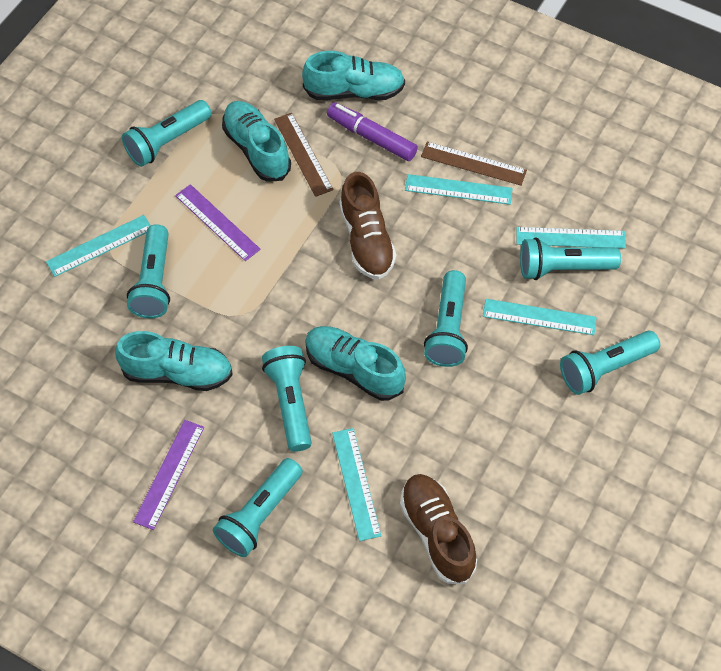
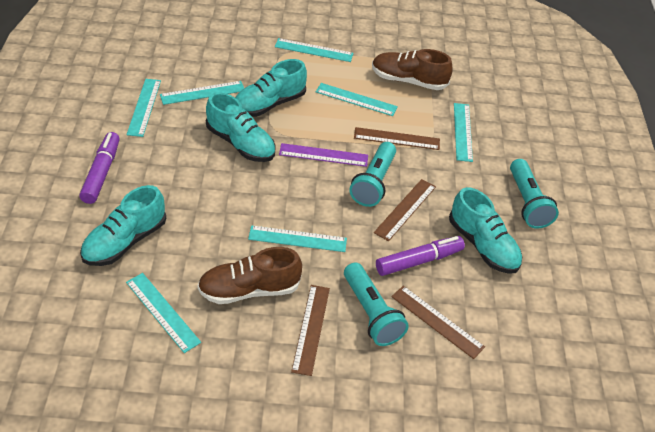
brown ruler: [274,113,334,197] [421,142,527,186] = 2 -> [291,285,330,376] [354,127,440,150] [374,179,436,241] [391,286,485,359] = 4
purple marker: [327,103,418,161] = 1 -> [79,132,120,204] [376,236,465,276] = 2
purple ruler: [133,420,204,530] [175,184,261,261] = 2 -> [279,143,368,167] = 1
turquoise flashlight: [122,100,212,167] [127,224,170,318] [213,458,303,557] [262,346,312,452] [424,270,468,367] [520,237,621,280] [560,331,660,395] = 7 -> [344,262,409,346] [349,142,396,207] [510,159,559,229] = 3
turquoise ruler: [46,215,151,277] [332,428,382,541] [405,174,513,205] [483,299,597,335] [516,227,626,249] = 5 -> [126,79,161,137] [126,273,201,353] [160,81,244,105] [248,225,347,252] [275,38,354,62] [316,83,398,116] [454,103,473,162] = 7

